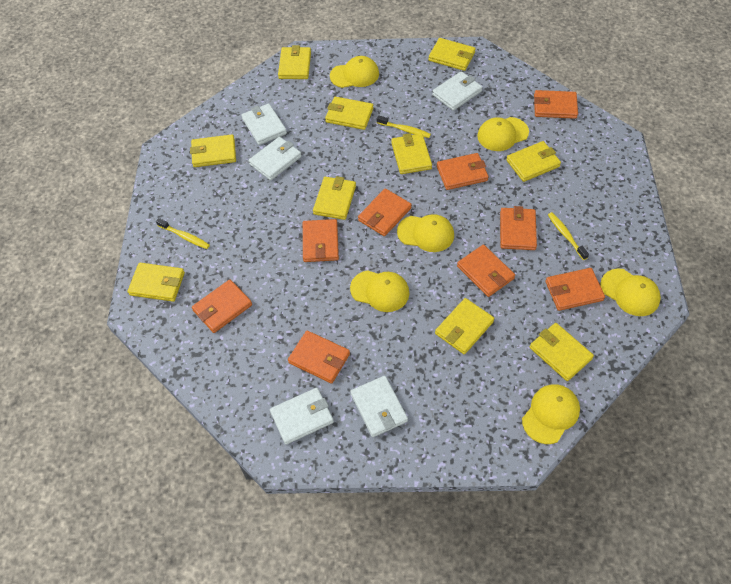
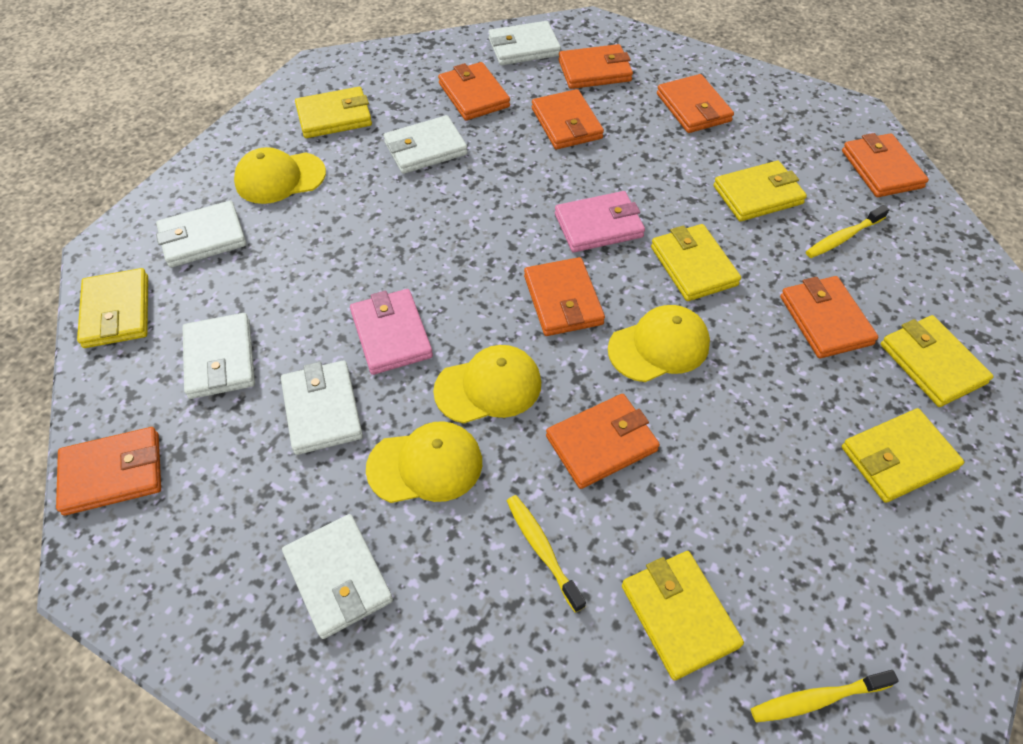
pink wallet: none = 0 -> [350,289,433,375] [555,191,645,252] = 2
white wallet: [241,104,287,145] [249,137,302,180] [270,388,334,445] [350,376,408,437] [432,71,482,111] = 5 -> [156,201,247,268] [182,313,255,399] [281,361,363,455] [282,514,393,639] [384,115,468,174] [488,21,561,65] = 6
yellow cap: [330,56,379,88] [350,270,409,312] [397,214,454,252] [477,117,529,151] [522,384,580,444] [600,269,661,316] = 6 -> [234,147,326,204] [366,421,482,503] [433,345,541,424] [608,305,710,382] = 4
yellow wallet: [128,263,185,302] [190,134,236,167] [278,45,311,79] [313,176,356,220] [325,97,373,130] [391,133,432,174] [428,38,476,71] [435,298,494,354] [506,141,561,182] [530,323,594,381] = 10 -> [77,268,148,348] [295,87,372,138] [622,551,744,680] [651,224,741,301] [713,161,807,221] [842,408,964,503] [881,315,994,407] = 7

